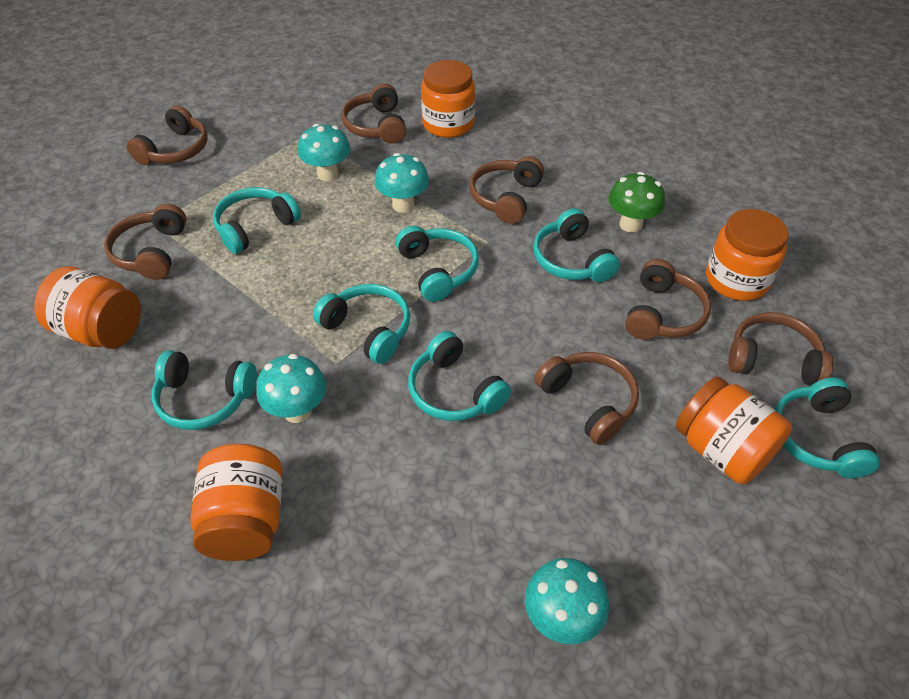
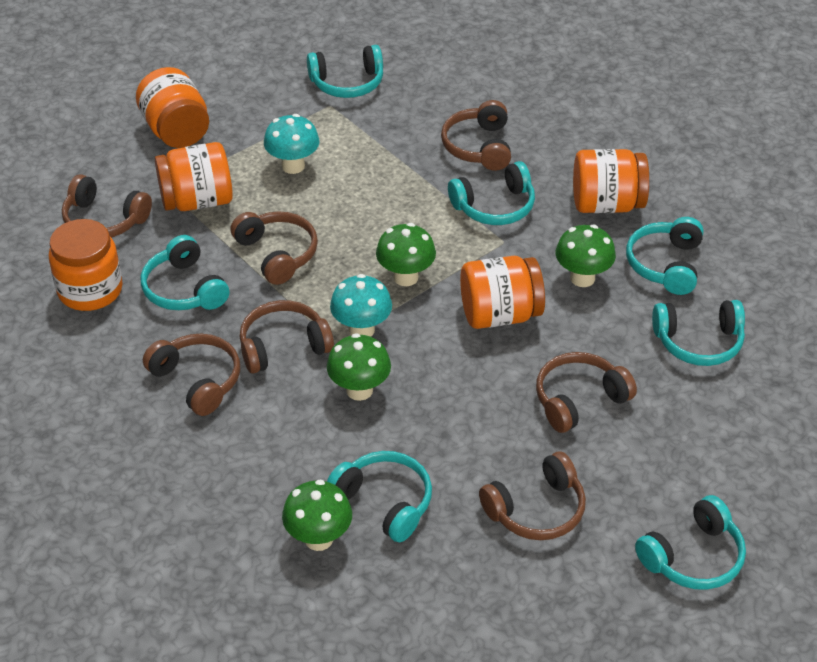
green mushroom: [608,172,665,233] = 1 -> [282,480,352,551] [327,333,391,401] [376,223,436,286] [556,224,616,287] = 4
turquoise mushroom: [256,354,326,423] [298,124,350,181] [375,153,429,213] [525,558,609,644] = 4 -> [264,114,319,174] [330,274,392,337] = 2

